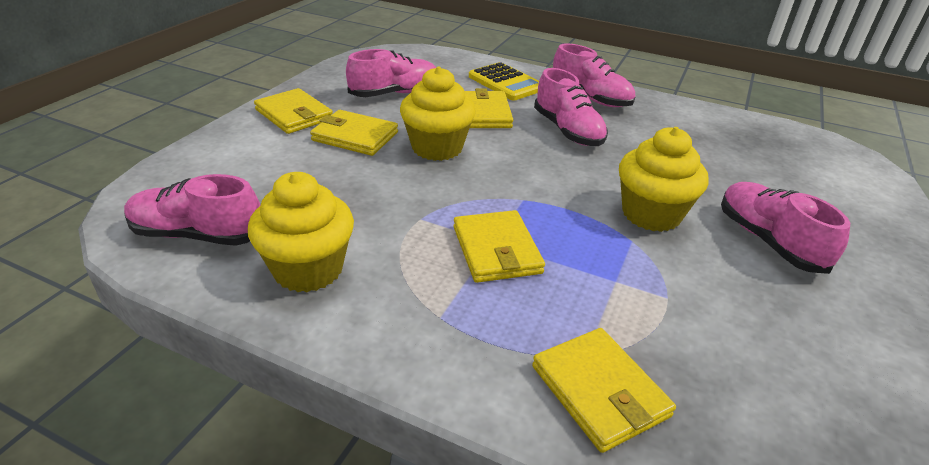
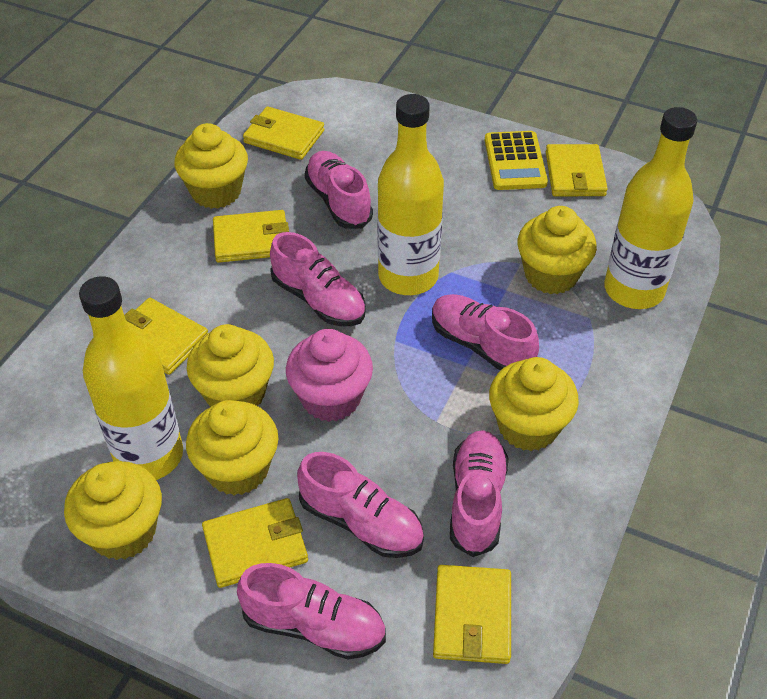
pink cupcake: none = 0 -> [286,329,373,422] = 1
pink shoe: [124,174,260,246] [346,49,436,97] [534,68,608,146] [553,43,635,107] [721,182,850,274] = 5 -> [237,563,386,659] [270,232,366,326] [297,452,424,558] [305,151,373,229] [432,294,539,371] [450,430,508,557] = 6
yellow bottle: none = 0 -> [79,276,183,480] [377,94,444,295] [604,107,697,309] = 3
yellow cupcake: [248,172,354,292] [400,66,476,161] [619,127,709,232] = 3 -> [64,461,162,560] [174,123,248,209] [186,400,278,495] [187,324,274,407] [489,357,579,451] [517,206,597,294] = 6
yellow wallet: [254,88,333,134] [310,110,398,156] [453,210,545,283] [464,88,513,128] [532,328,676,453] = 5 -> [124,298,208,375] [202,498,308,588] [213,210,289,263] [243,106,324,160] [433,565,511,664] [546,144,608,196] = 6

